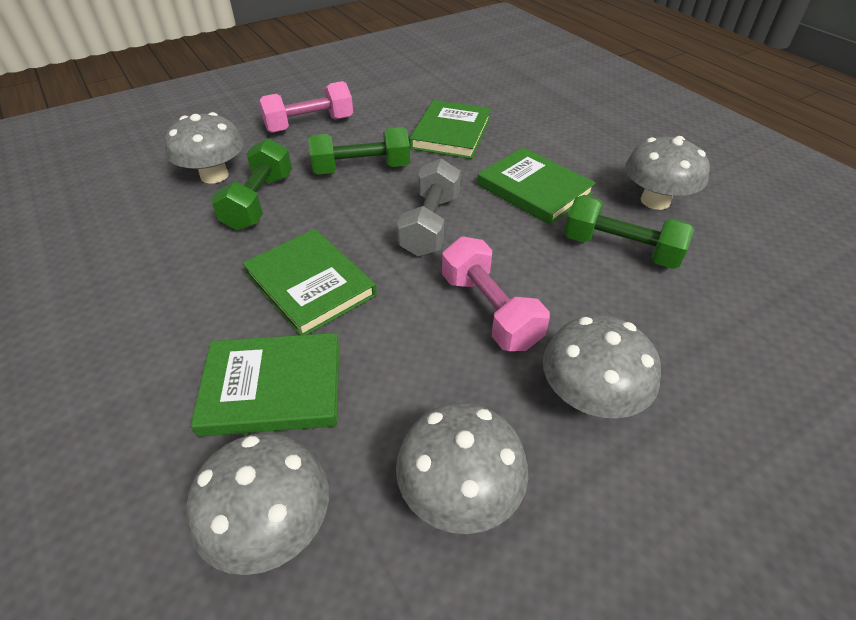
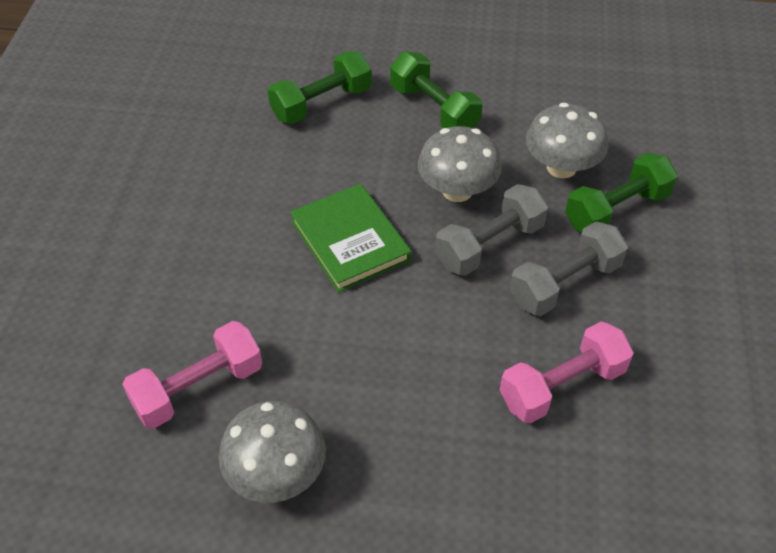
green book: [191,333,339,437] [242,229,377,335] [409,100,491,159] [477,147,596,225] = 4 -> [290,183,411,293] = 1
grey dumbbell: [397,158,461,256] = 1 -> [435,184,548,276] [509,221,628,316] = 2
grey mushroom: [165,112,244,184] [186,433,329,575] [396,403,528,534] [543,315,661,419] [625,136,710,210] = 5 -> [219,401,326,503] [418,126,502,202] [526,103,609,178] = 3

